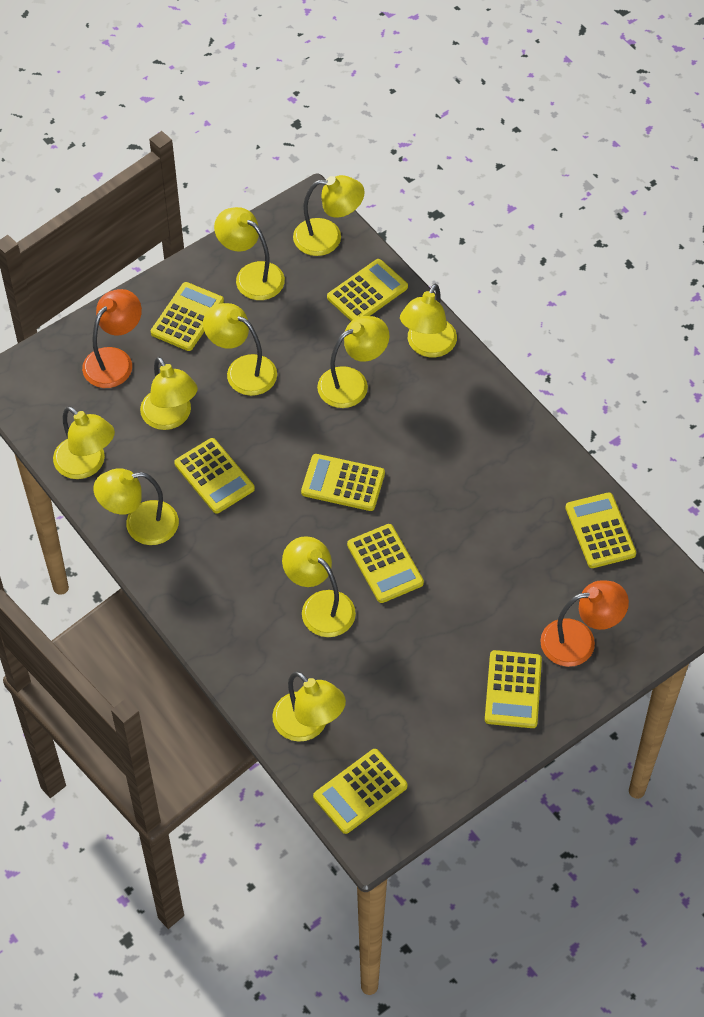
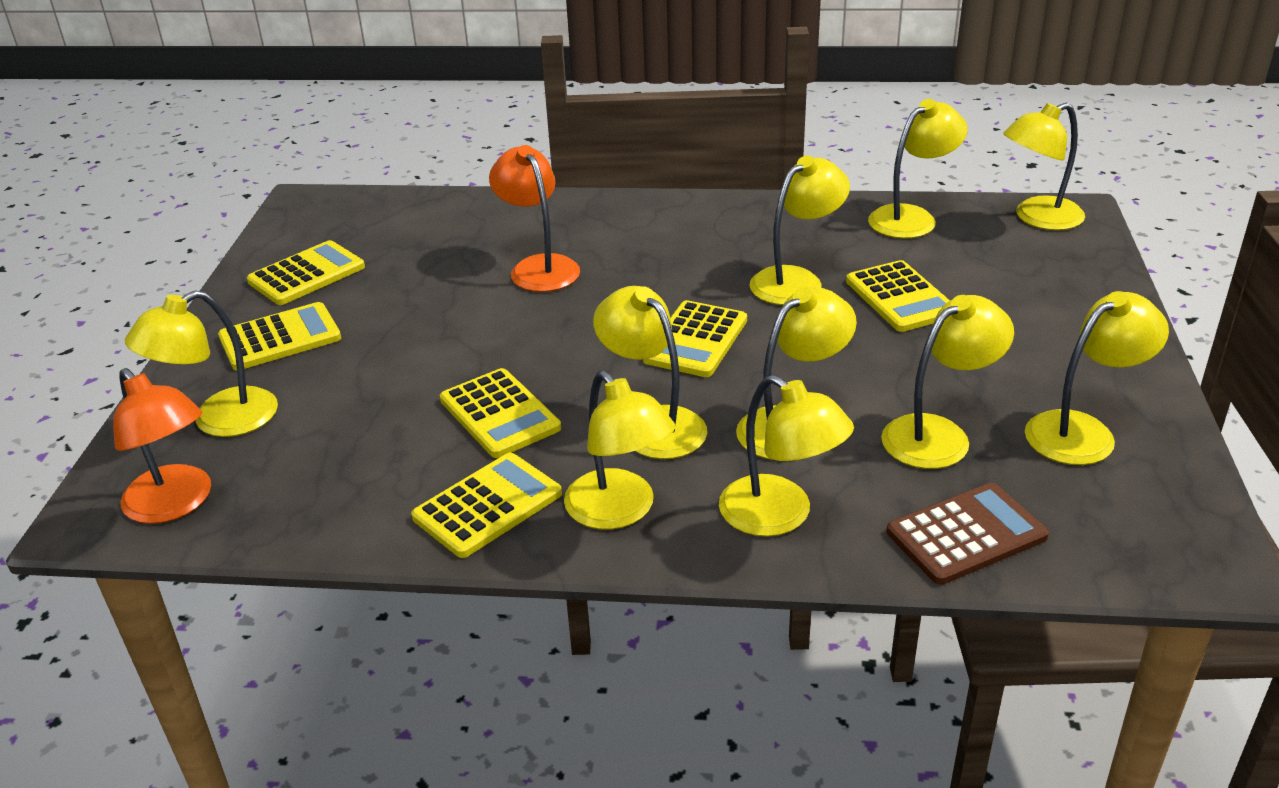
brown calculator: none = 0 -> [886,483,1049,585] = 1
yellow calculator: [151,282,224,351] [174,438,255,514] [301,454,385,511] [313,749,407,834] [327,259,408,321] [347,524,424,603] [485,650,542,728] [566,492,636,568] = 8 -> [218,302,341,370] [247,240,365,305] [411,453,562,558] [440,368,561,458] [643,300,747,377] [846,260,950,332] = 6

